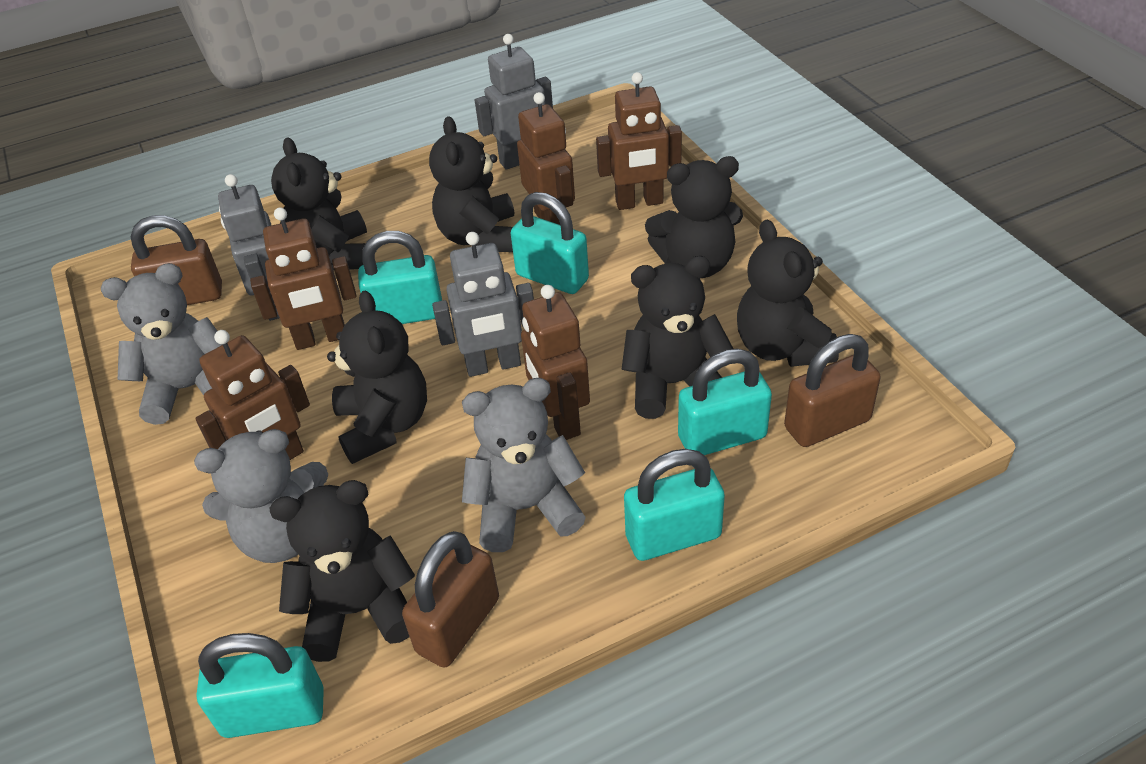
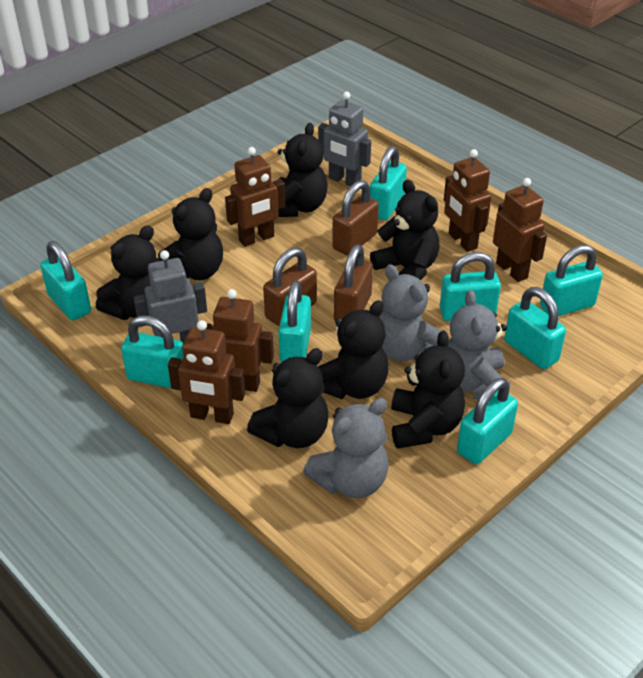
grey robot: [218,174,280,321] [432,232,534,377] [475,34,553,170] = 3 -> [134,250,207,343] [318,91,371,186] = 2
turquoise padlock: [197,633,324,738] [358,231,442,324] [511,192,589,294] [624,449,725,561] [678,349,772,455] = 5 -> [40,241,91,320] [121,315,183,388] [278,280,311,362] [370,146,407,220] [439,252,501,321] [457,378,518,464] [504,287,566,369] [540,245,603,316] = 8

